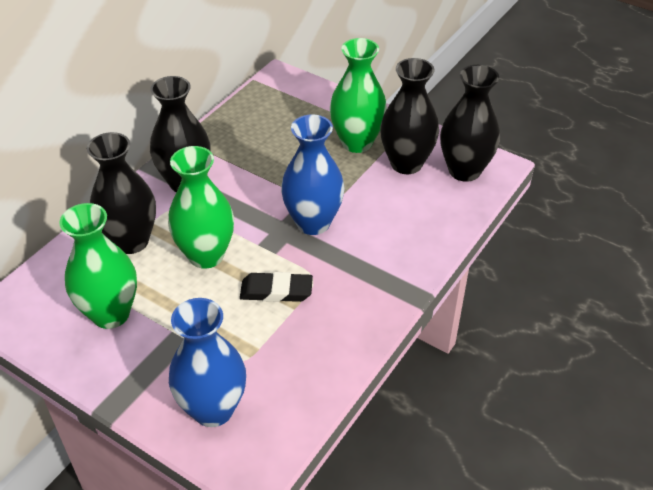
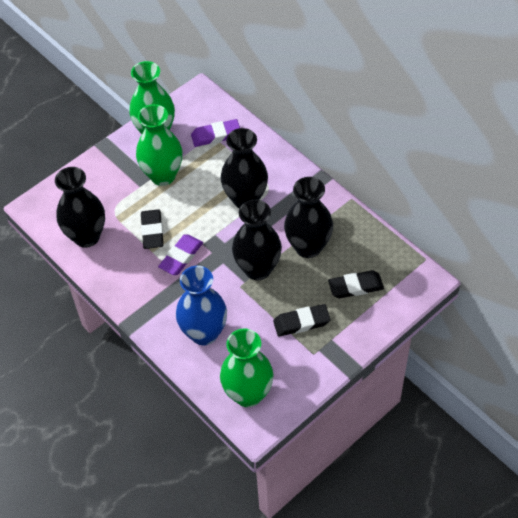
black eraser: [240,272,313,302] = 1 -> [141,209,164,249] [273,304,331,337] [328,270,384,298] = 3
blue vase: [169,298,246,427] [281,114,344,235] = 2 -> [176,266,227,345] = 1
purple eraser: none = 0 -> [158,234,203,275] [191,119,240,147] = 2

